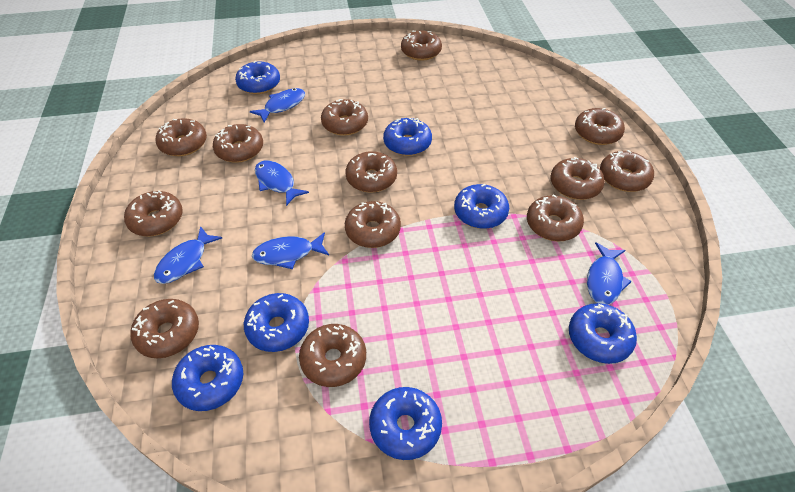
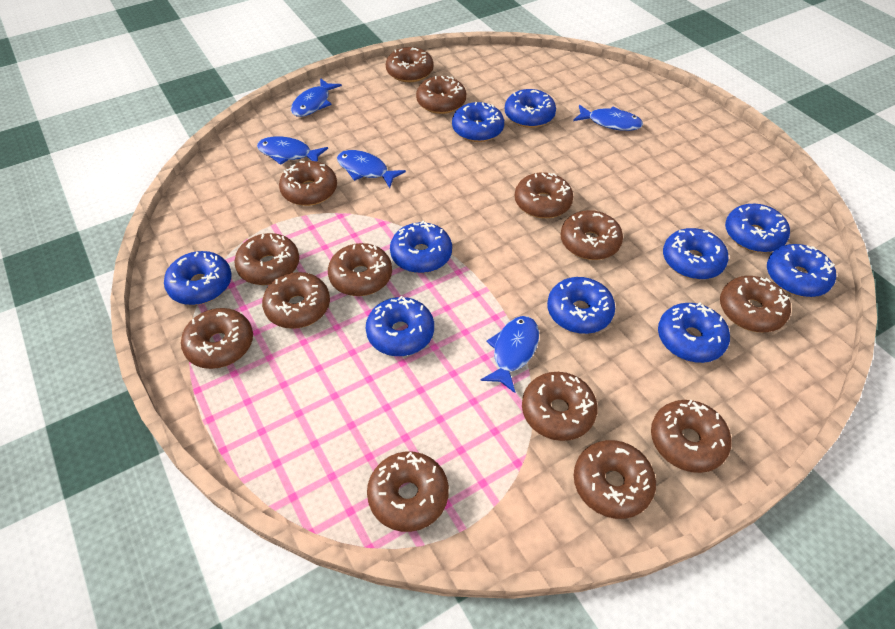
blue donut: [172,345,243,411] [235,61,280,94] [244,293,309,352] [369,387,442,460] [383,117,432,156] [454,184,509,229] [569,303,637,364] = 7 -> [164,251,232,305] [366,296,434,356] [390,221,452,273] [452,102,504,142] [505,89,556,128] [547,277,615,334] [658,303,730,363] [663,228,729,280] [725,204,790,253] [767,244,836,297] = 10
brown donut: [124,191,183,237] [130,299,199,358] [155,118,207,156] [213,124,263,163] [299,324,366,387] [321,99,368,136] [345,151,397,193] [345,201,401,248] [401,30,442,61] [527,194,584,242] [550,157,605,200] [575,108,625,145] [600,150,654,192] = 13 -> [181,308,253,369] [234,233,299,285] [262,272,330,329] [279,160,337,206] [328,243,392,296] [367,452,449,532] [386,47,434,82] [416,76,466,114] [515,172,573,218] [522,372,598,441] [561,210,623,260] [574,440,656,519] [651,399,732,473] [720,276,791,332] = 14

